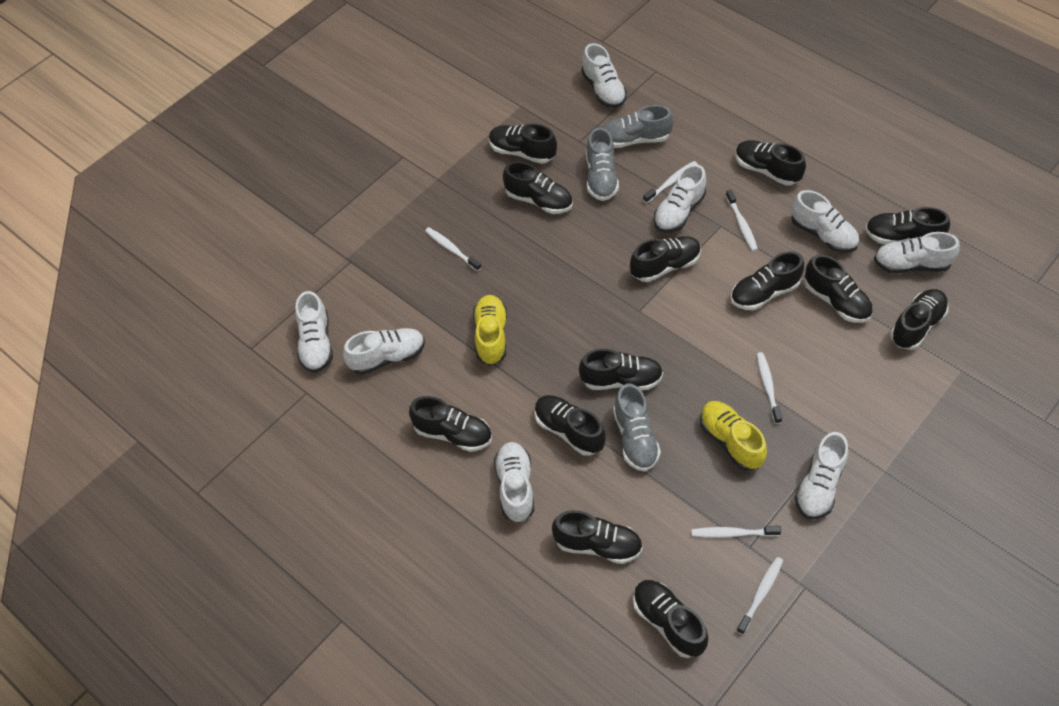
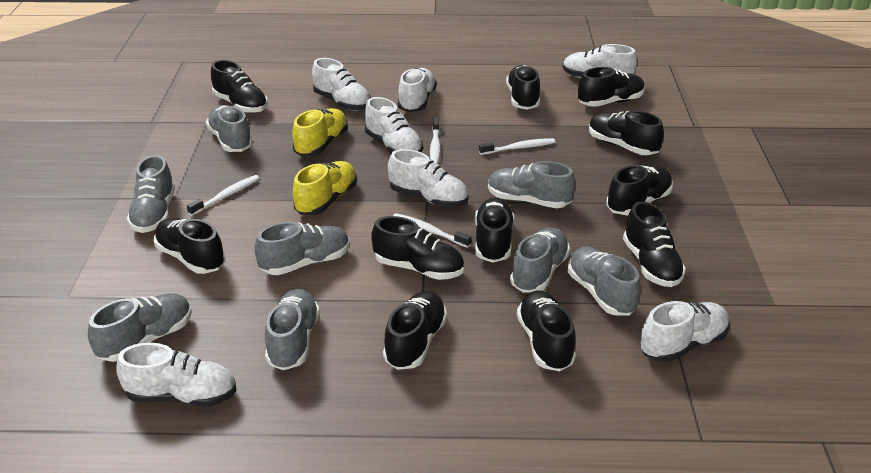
black shoe: [409,396,492,452] [489,124,557,164] [503,161,573,214] [534,395,606,456] [552,510,643,564] [579,349,663,390] [630,236,701,282] [633,580,708,658] [730,251,804,310] [735,140,806,186] [805,254,873,323] [865,207,950,244] [890,289,948,350] = 13 -> [154,218,225,274] [211,60,268,113] [371,216,464,280] [383,291,447,370] [475,198,514,263] [506,65,540,110] [517,290,576,371] [578,67,645,107] [589,110,664,155] [606,165,673,215] [623,201,686,287] = 11
grey shoe: [586,127,619,201] [603,105,673,148] [613,384,661,472] = 3 -> [88,293,192,362] [127,155,175,233] [206,105,253,152] [255,222,350,275] [265,289,320,370] [488,161,575,208] [510,228,570,292] [568,247,641,315] = 8
white shoe: [295,291,333,373] [343,328,425,375] [494,442,534,523] [581,43,627,108] [654,164,706,233] [791,190,859,253] [795,432,848,519] [874,232,960,273] = 8 -> [116,343,237,407] [312,58,371,111] [365,97,423,153] [388,149,469,208] [398,68,437,112] [563,44,637,78] [640,301,730,362] = 7
white toothbrush: [425,227,481,271] [643,161,698,203] [691,526,781,538] [726,190,758,251] [737,557,783,635] [757,352,782,424] = 6 -> [187,175,259,216] [393,213,472,248] [430,118,440,164] [479,138,555,155] = 4

